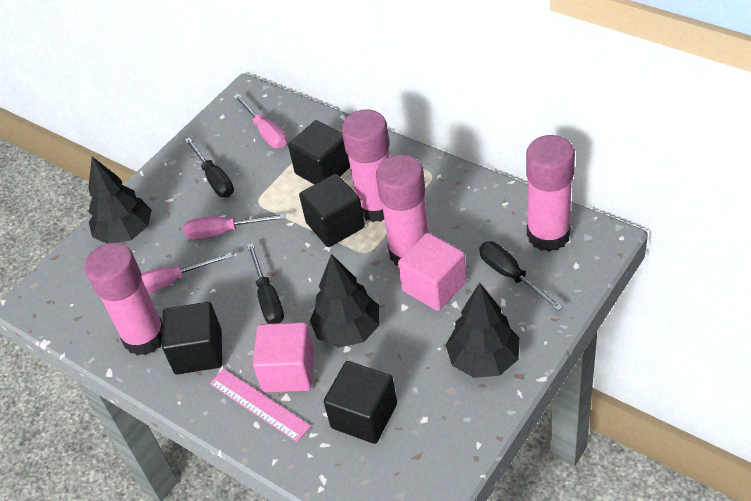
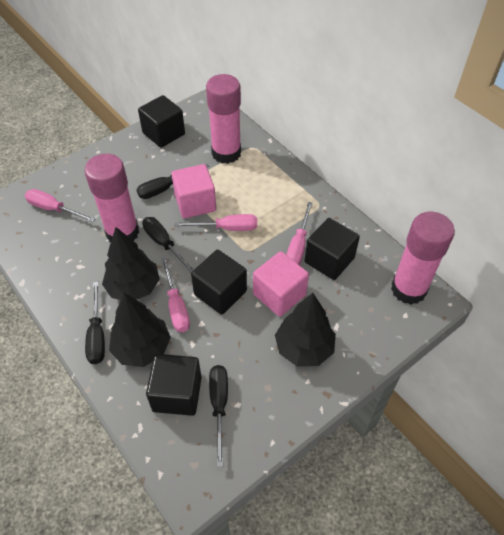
black screwdriver: [185,137,234,197] [247,243,284,324] [479,242,563,311] = 3 -> [85,282,105,364] [137,164,209,199] [142,217,194,273] [209,365,228,467] = 4
pink glue stick: [85,243,162,356] [342,109,390,222] [376,154,428,266] [526,135,575,252] = 4 -> [85,154,139,243] [206,74,241,164] [391,212,455,305] = 3
pink ruler: [209,369,311,442] = 1 -> none = 0
pink screwdriver: [141,252,233,293] [183,214,285,239] [234,94,287,149] = 3 -> [25,189,95,222] [161,257,190,332] [175,214,257,231] [286,202,313,265] = 4

